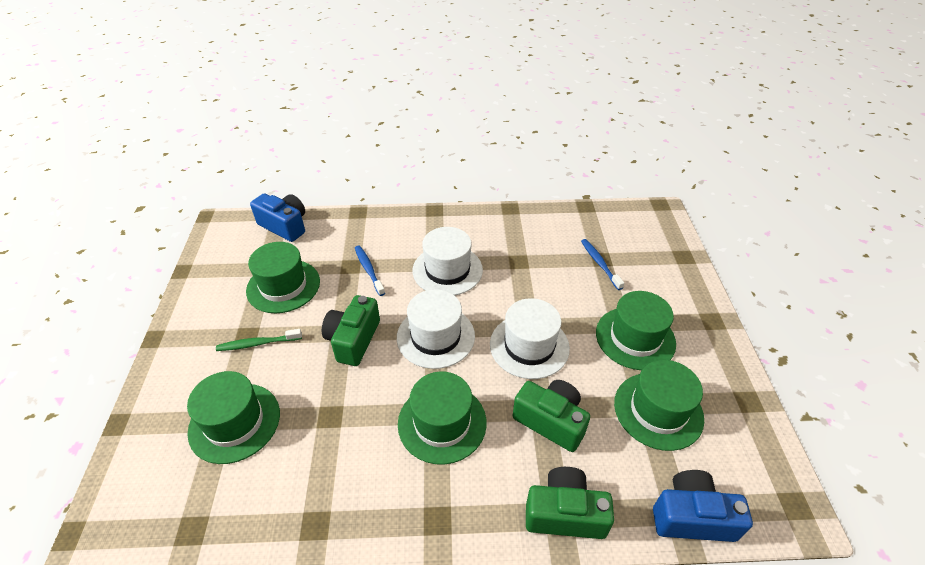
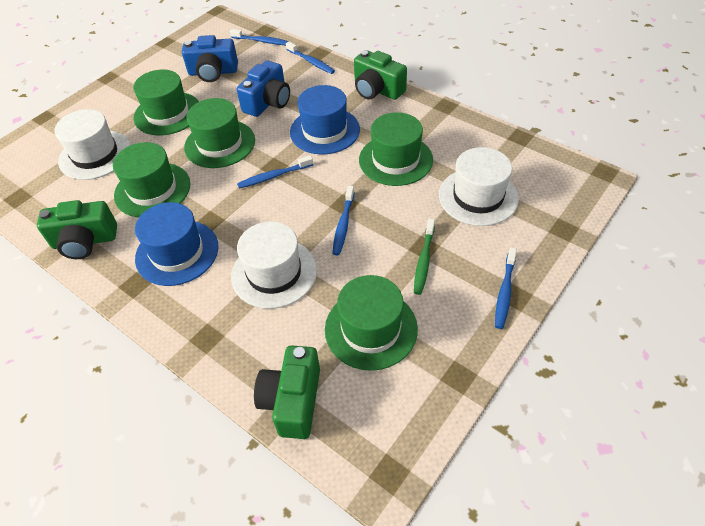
blue hat: none = 0 -> [135,202,218,286] [290,85,360,154] = 2
blue toothbrush: [355,246,385,296] [581,239,624,290] = 2 -> [230,29,290,45] [237,155,313,188] [286,42,335,74] [332,186,355,255] [495,247,517,329] = 5

